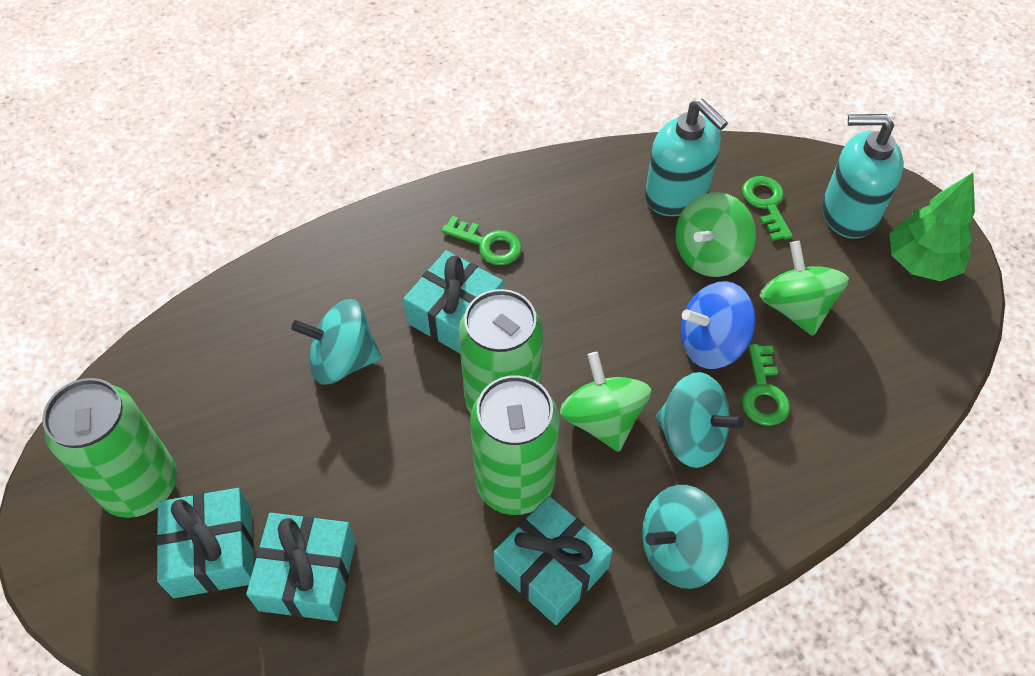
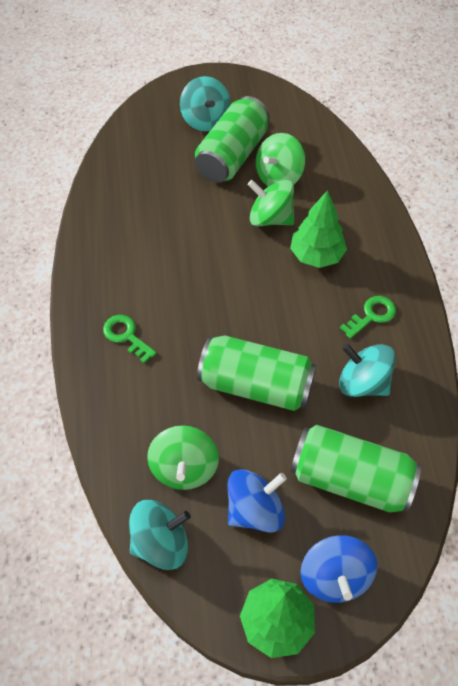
blue spinning top: [681,281,756,369] = 1 -> [228,469,287,532] [301,535,377,603] = 2
green key: [441,216,522,265] [742,176,793,241] [742,344,790,426] = 3 -> [103,315,157,363] [340,296,396,339] = 2
green tree: [889,173,975,281] = 1 -> [240,579,315,658] [290,190,347,268] = 2
turquoise gift: [156,488,254,598] [246,513,356,621] [403,250,503,353] [494,496,613,625] = 4 -> none = 0
turquoise soap dispenser: [645,99,728,216] [822,114,904,239] = 2 -> none = 0

